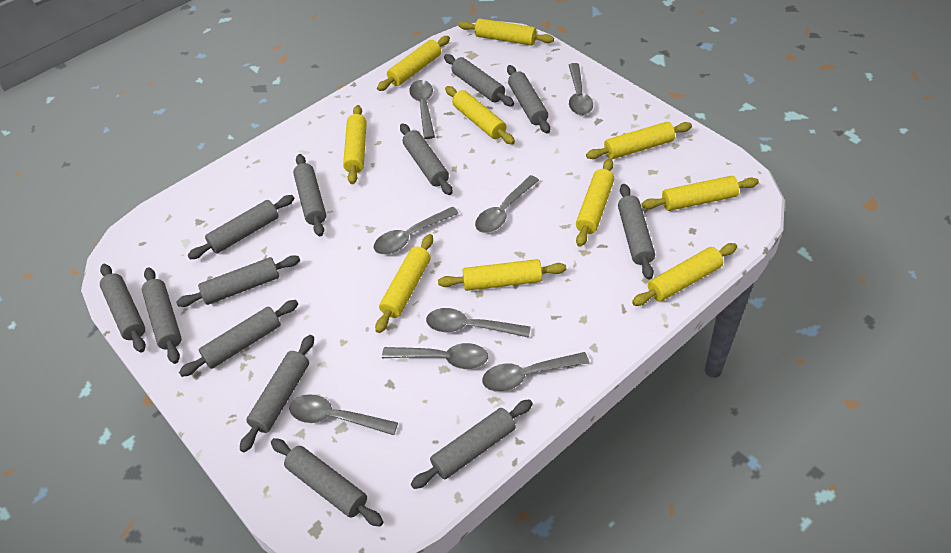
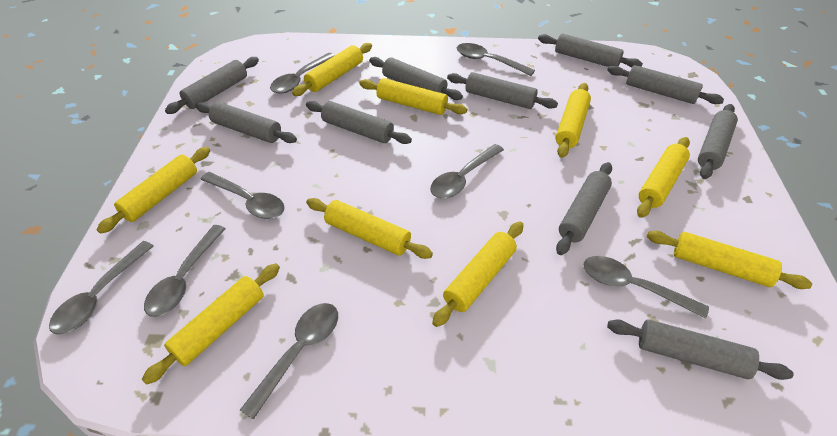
grey rolling pin: [100,264,146,352] [142,267,182,364] [176,255,300,307] [179,300,298,377] [188,195,294,259] [240,335,314,452] [271,438,383,527] [293,154,326,236] [400,123,452,195] [411,399,533,489] [444,54,514,106] [507,65,550,133] [618,184,655,280] = 13 -> [165,57,259,114] [195,102,297,143] [306,101,412,144] [369,57,463,100] [447,72,558,109] [538,34,643,68] [556,162,612,255] [607,65,724,104] [607,319,794,380] [698,104,738,179] = 10
yellow rolling pin: [343,105,367,184] [375,234,433,333] [377,36,450,91] [438,259,567,291] [445,86,515,145] [458,18,554,46] [576,159,614,247] [586,122,692,159] [632,243,737,306] [641,176,759,211] = 10 -> [97,147,210,234] [142,263,280,385] [292,43,372,96] [306,198,433,259] [359,78,467,115] [432,222,523,327] [556,83,591,158] [637,137,690,218] [647,231,812,289] = 9

